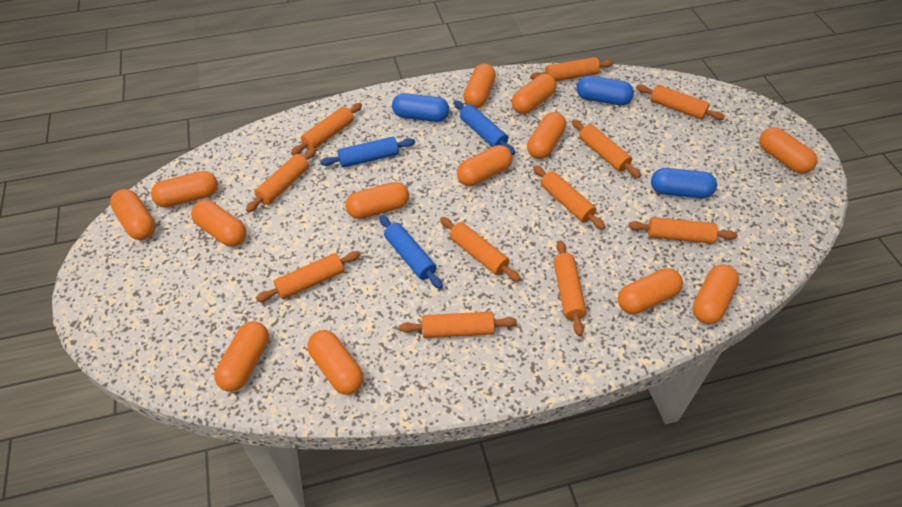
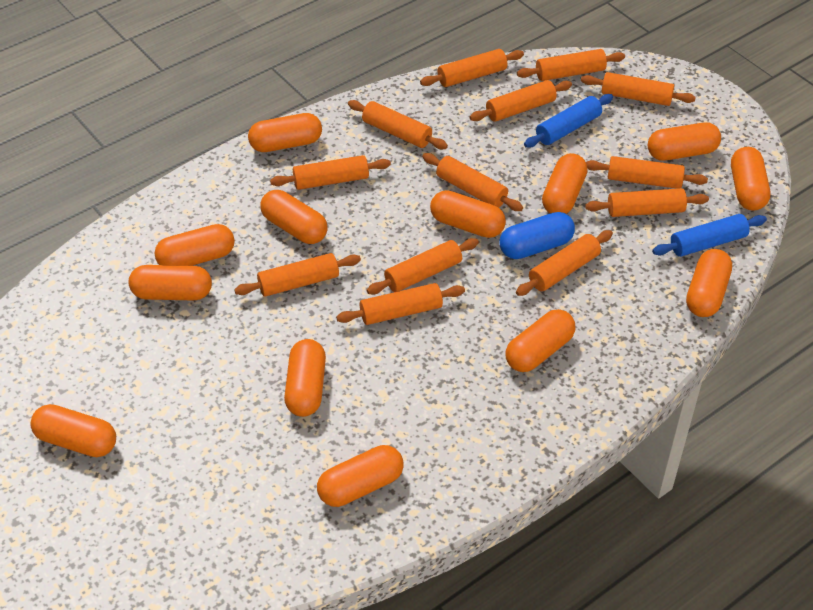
blue capsule: [392,93,449,122] [576,76,634,105] [651,168,717,198] = 3 -> [500,212,575,259] = 1
blue rolling pin: [320,137,415,168] [379,215,443,289] [454,100,515,155] = 3 -> [524,94,613,148] [652,214,767,257] = 2
orange rolling pin: [246,148,316,212] [256,251,360,302] [291,103,362,155] [399,312,517,338] [440,217,521,282] [530,57,614,81] [533,165,605,230] [553,241,587,336] [572,119,641,178] [628,217,738,244] [636,85,725,120] = 11 -> [234,253,361,297] [270,155,391,190] [336,283,465,325] [348,100,448,149] [367,238,479,294] [420,49,524,87] [422,153,523,211] [469,80,572,122] [516,230,613,296] [517,49,625,81] [581,72,696,106] [585,188,709,217] [586,156,708,189] = 13

